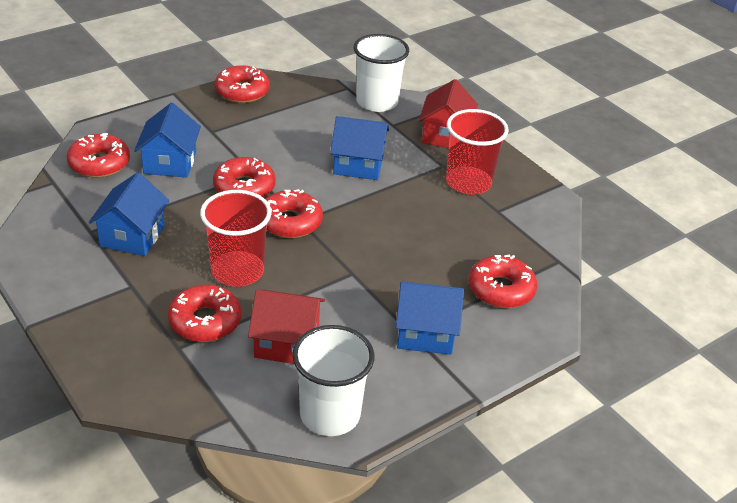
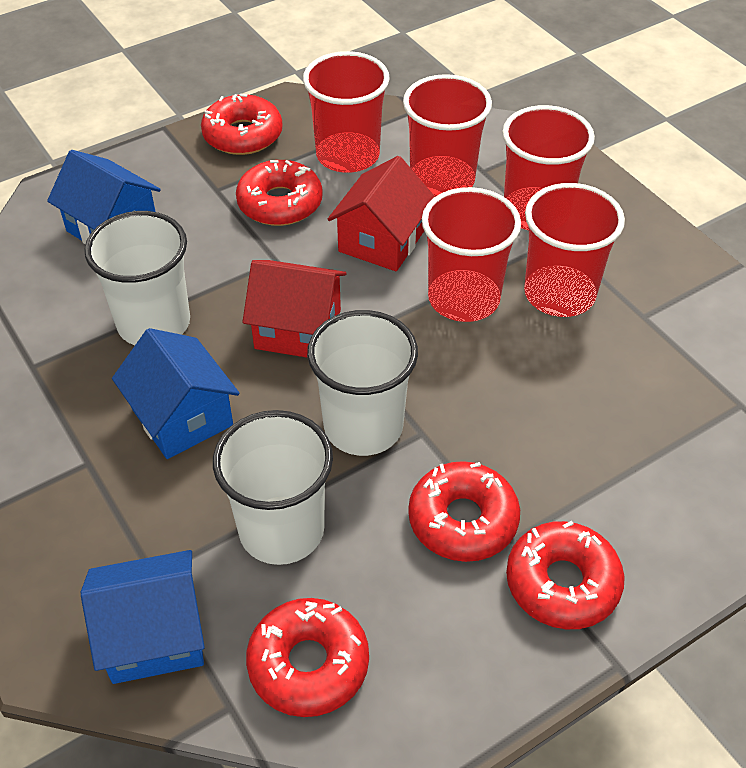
blue house: [89,172,169,256] [134,103,201,178] [330,116,389,180] [396,282,464,355] = 4 -> [47,150,161,245] [81,550,205,684] [112,328,239,459] = 3
red cup: [200,190,272,287] [446,109,509,195] = 2 -> [303,51,390,173] [403,74,492,197] [422,187,521,322] [502,105,595,231] [524,183,625,317] = 5
red donut: [67,133,130,178] [168,285,241,342] [213,157,276,197] [215,65,270,103] [266,189,323,238] [469,254,537,308] = 6 -> [201,94,283,155] [236,160,323,226] [246,598,369,717] [408,461,520,562] [506,521,625,629] = 5
white cup: [292,325,375,436] [354,34,409,112] = 2 -> [84,211,190,345] [213,410,333,565] [307,310,418,456] = 3

